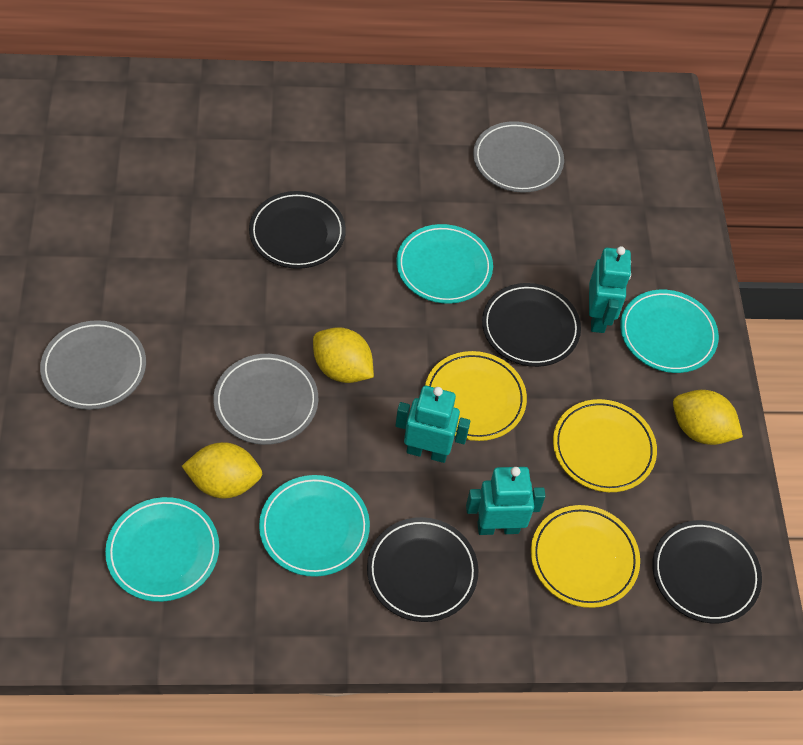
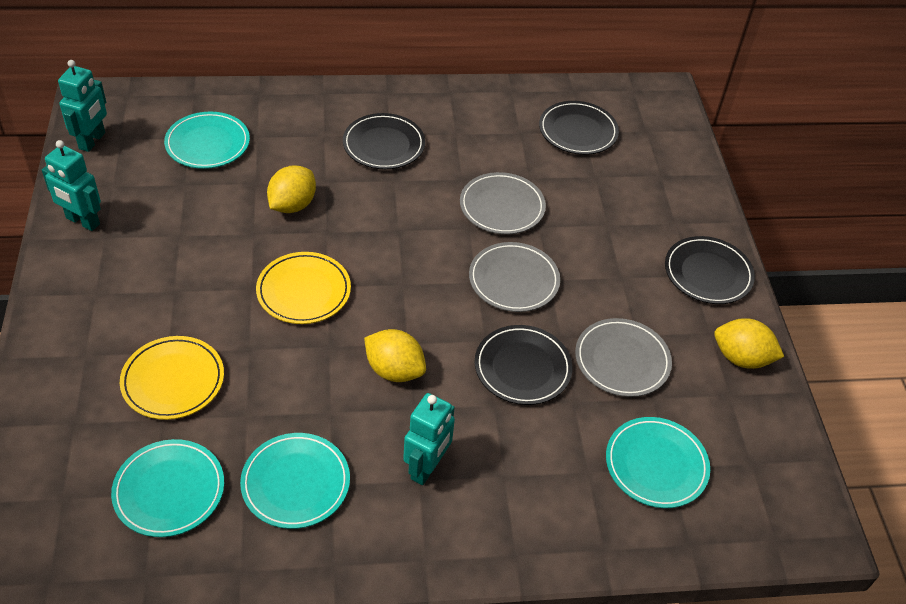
yellow plate: [425,351,527,441] [531,505,640,608] [553,399,657,492] = 3 -> [120,336,224,420] [256,252,351,324] = 2

